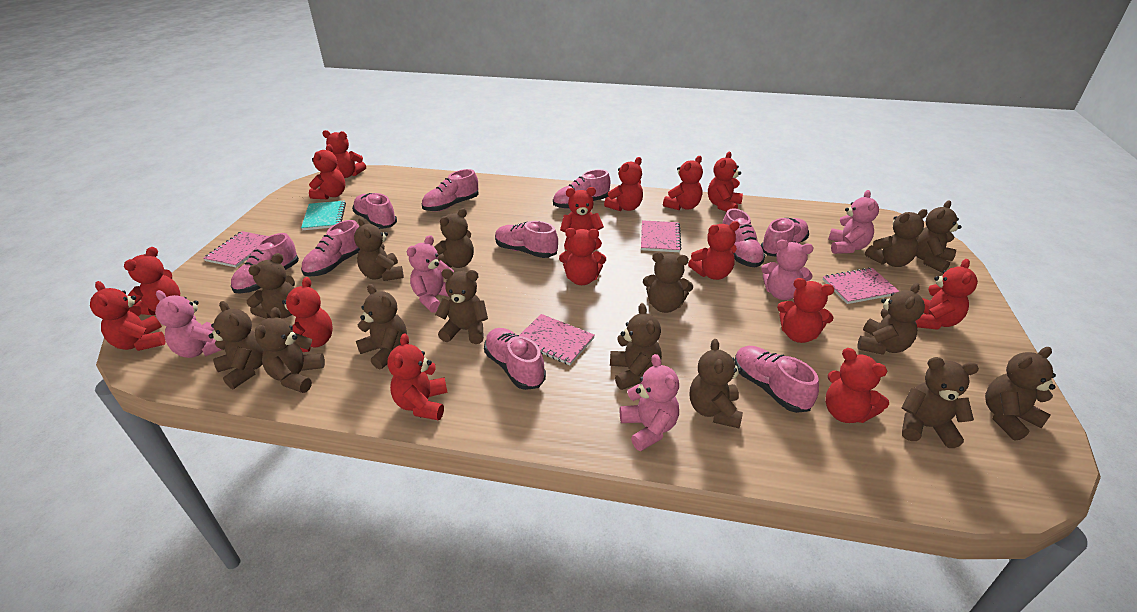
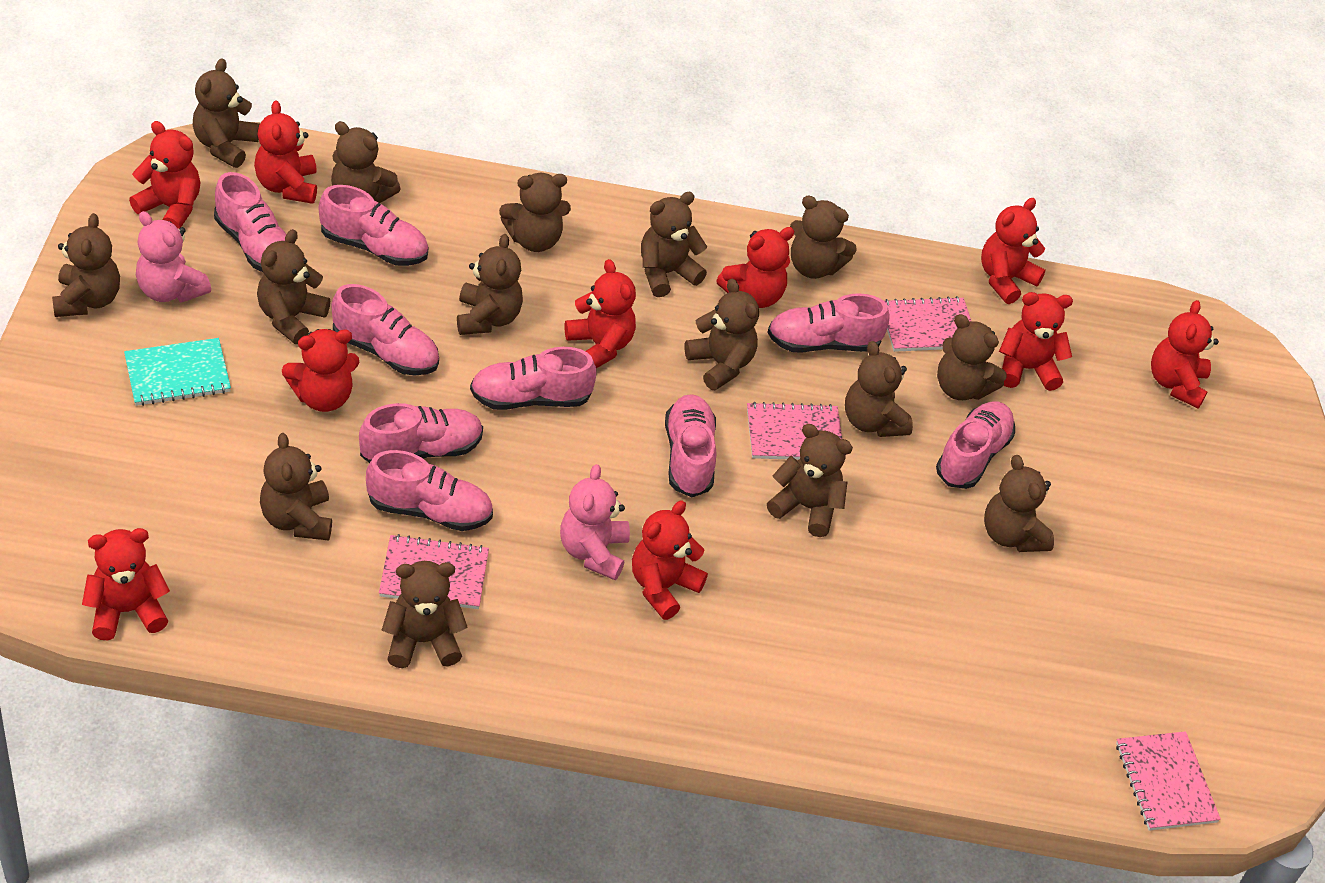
pink shoe: [231,233,299,293] [301,220,360,277] [352,193,397,229] [422,169,479,212] [484,328,546,390] [495,221,558,258] [553,169,611,209] [722,209,765,268] [734,346,819,413] [761,218,809,257] = 10 -> [214,172,287,272] [319,185,428,266] [331,284,439,375] [359,403,483,463] [366,450,493,531] [470,347,597,410] [665,394,716,497] [767,293,889,353] [936,401,1015,489] = 9
pink teddy bear: [155,290,222,358] [407,235,454,313] [620,354,679,451] [761,240,813,300] [828,190,879,254] = 5 -> [136,211,211,303] [560,464,630,580] = 2
red teddy bear: [90,281,166,351] [124,247,180,315] [282,277,333,352] [309,144,345,199] [322,130,366,178] [387,334,447,420] [559,228,606,285] [560,187,604,251] [604,157,643,211] [663,156,703,210] [688,221,740,280] [708,152,743,212] [777,278,834,343] [826,348,889,423] [915,259,978,330] = 15 -> [82,528,170,640] [129,121,201,229] [254,101,317,204] [282,329,359,412] [564,259,636,368] [632,500,708,620] [716,227,794,308] [981,198,1045,304] [999,292,1073,391] [1151,300,1219,409] = 10

